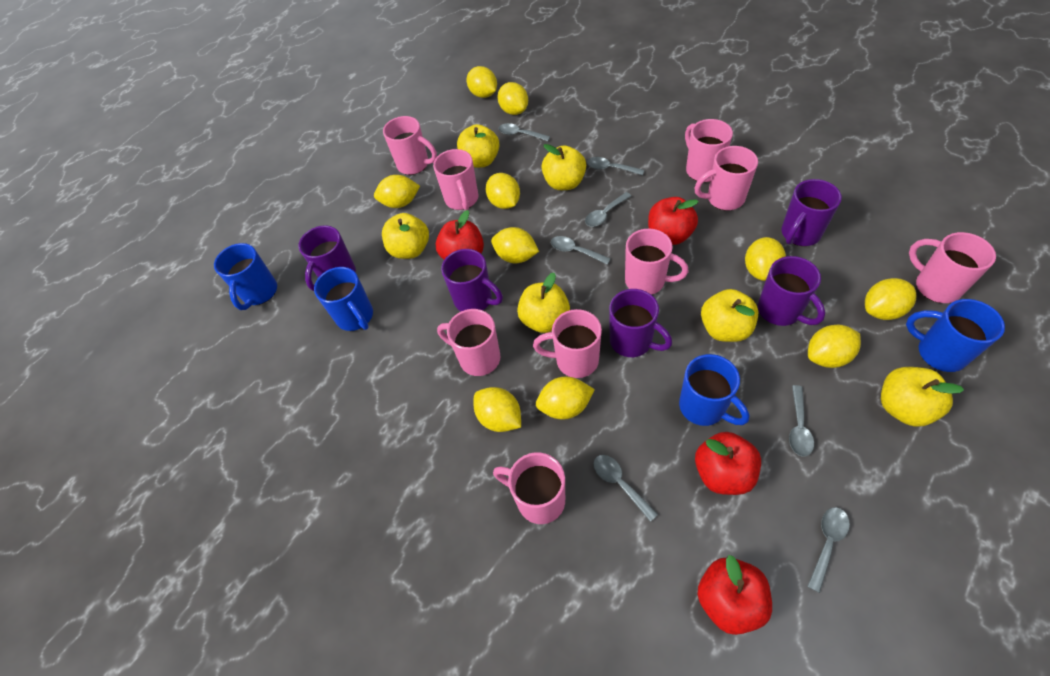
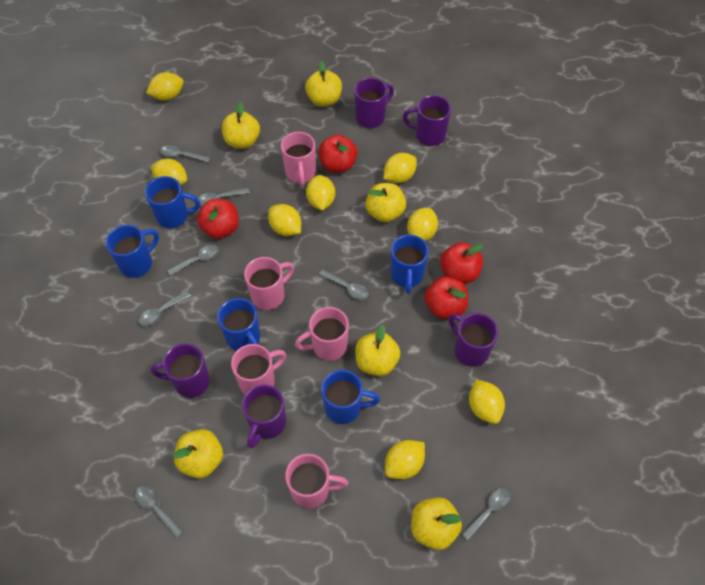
blue mug: [214,243,277,310] [314,267,373,331] [679,354,749,426] [906,299,1005,372] = 4 -> [106,225,159,278] [145,176,200,228] [217,298,260,351] [321,370,380,424] [391,235,429,294] = 5
pink mug: [383,116,437,175] [433,149,478,210] [437,309,501,376] [493,452,565,524] [533,309,602,378] [625,229,689,295] [685,119,733,182] [694,146,758,211] [909,232,996,303] = 9 -> [231,344,286,395] [244,257,294,310] [281,132,316,186] [285,454,348,508] [295,307,349,361] = 5
yellow lemon: [374,175,420,208] [467,66,497,98] [473,387,521,432] [486,173,520,209] [491,227,539,263] [497,82,528,115] [536,377,595,420] [745,237,786,281] [808,325,861,368] [865,278,916,320] = 10 -> [146,72,184,101] [151,159,187,186] [268,204,301,236] [306,175,335,210] [384,153,417,183] [385,440,425,479] [407,208,438,241] [469,379,505,424] = 8

